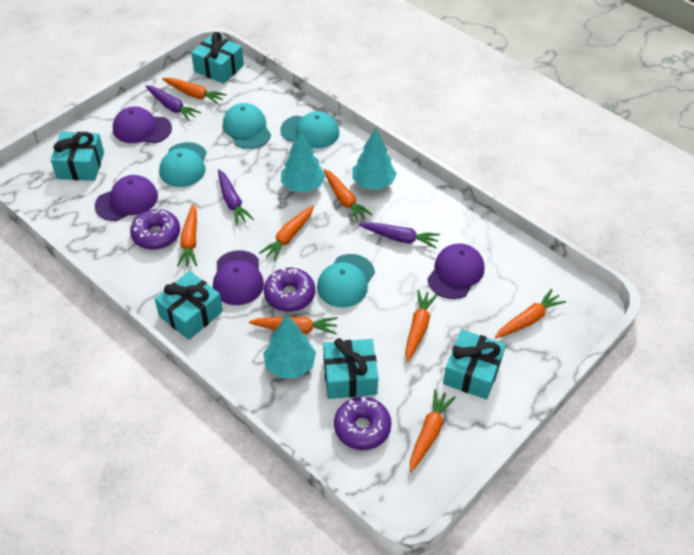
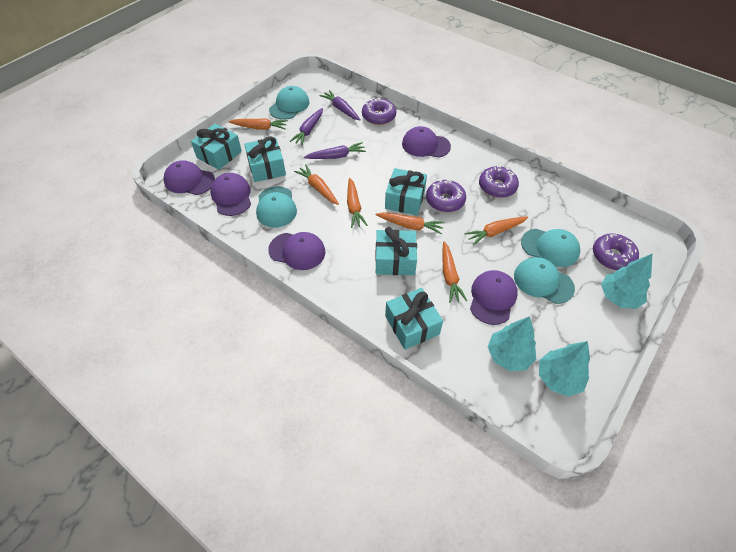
orange carrot: [162,78,227,105] [177,204,197,267] [249,317,338,335] [259,205,314,261] [323,169,373,222] [405,290,438,362] [410,389,456,472] [495,289,566,338] = 8 -> [228,118,288,130] [294,165,339,205] [347,178,367,228] [376,212,445,234] [443,242,467,303] [465,216,528,245] = 6
purple cap: [95,175,158,221] [113,106,172,143] [213,250,264,305] [427,243,484,299] = 4 -> [163,160,215,195] [211,173,251,216] [268,232,325,270] [402,126,451,158] [470,270,518,325] = 5
purple donut: [130,209,180,250] [264,267,315,312] [334,397,391,450] = 3 -> [362,98,396,125] [426,179,466,212] [479,166,519,198] [593,233,639,270] = 4

